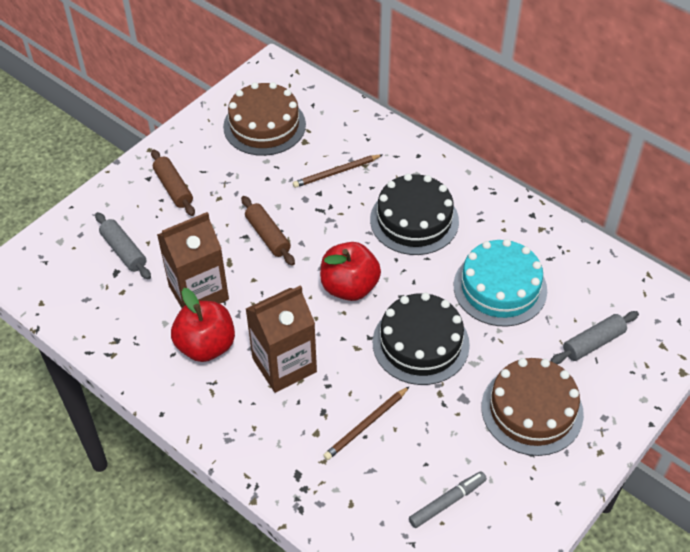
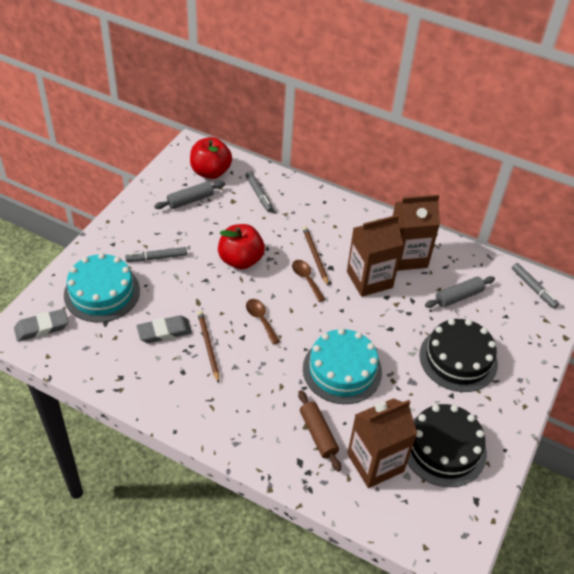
brown cake: [223,82,306,156] [481,358,584,456] = 2 -> none = 0
brown carton: [157,212,229,308] [246,285,317,393] = 2 -> [347,215,403,297] [347,398,417,488] [393,194,440,271] = 3
brown rolling pin: [151,149,195,216] [241,196,295,266] = 2 -> [298,390,341,472] = 1
brown spoon: none = 0 -> [246,299,280,345] [292,260,325,302] = 2
grey eraser: none = 0 -> [14,309,69,342] [137,315,192,343] = 2
grey marker: [409,471,487,528] = 1 -> [125,247,187,262] [246,171,273,212] [512,263,559,309] = 3
turquoise cake: [454,239,547,327] = 1 -> [64,253,140,322] [303,328,382,404] = 2

